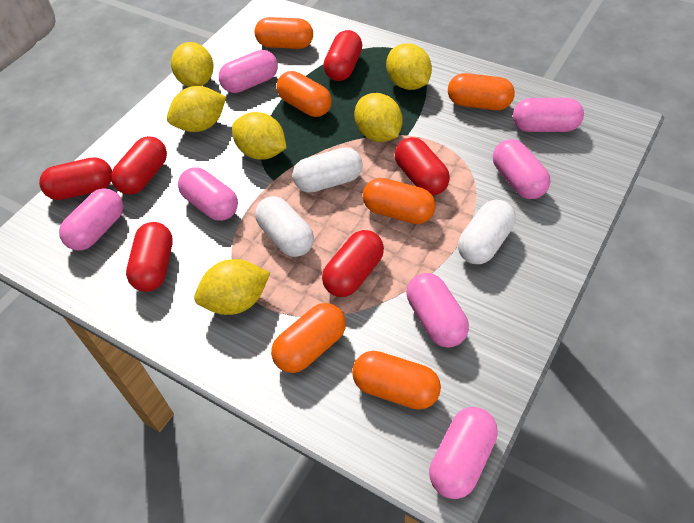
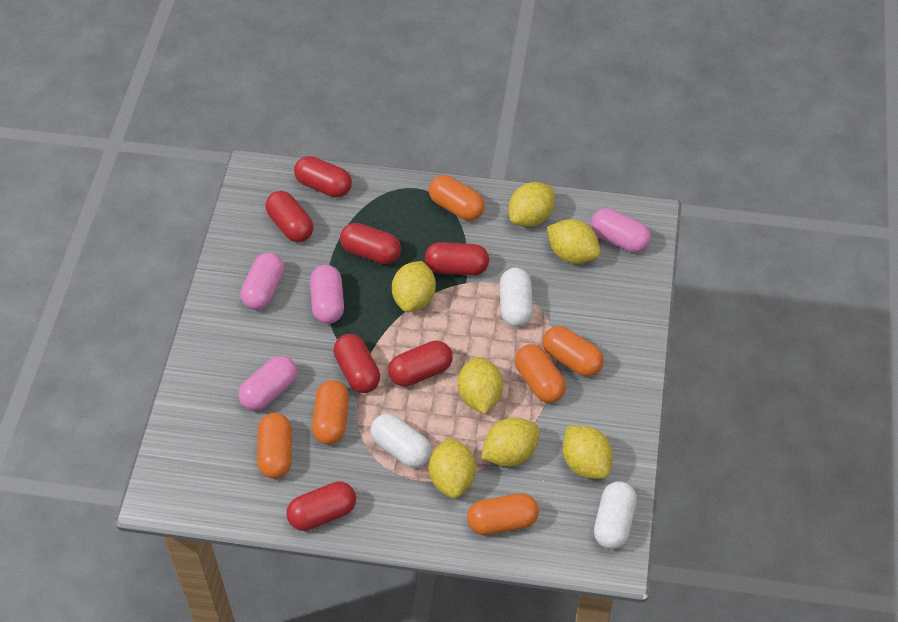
pink capsule: [59,189,123,250] [178,167,238,221] [219,50,278,93] [407,273,469,348] [429,407,498,499] [493,139,551,199] [513,98,584,132] = 7 -> [238,356,297,411] [240,252,284,310] [310,265,344,324] [591,208,651,253] = 4
red capsule: [39,157,112,200] [111,136,167,195] [126,222,173,292] [322,230,384,297] [323,30,362,81] [395,137,450,195] = 6 -> [266,191,313,242] [286,481,356,531] [294,156,352,198] [333,334,380,393] [340,223,401,264] [388,340,453,387] [425,242,489,276] = 7
yellow lemon: [167,86,226,132] [171,42,214,87] [194,259,270,315] [232,112,287,159] [354,93,402,142] [386,43,432,90] = 6 -> [392,261,436,312] [429,437,476,498] [457,357,503,414] [481,418,540,466] [509,182,555,227] [547,219,600,264] [562,426,613,479] = 7

